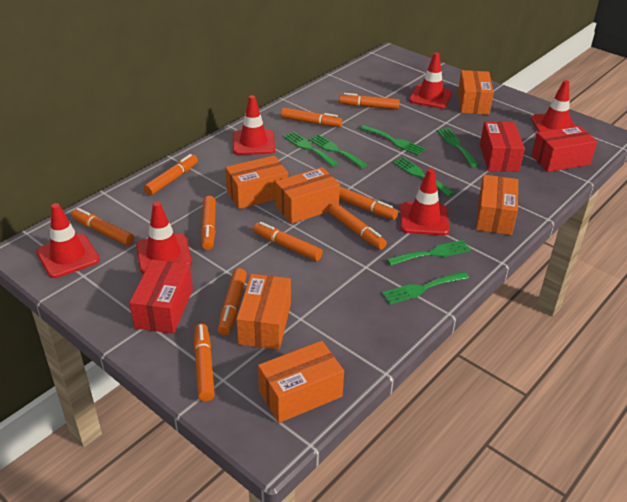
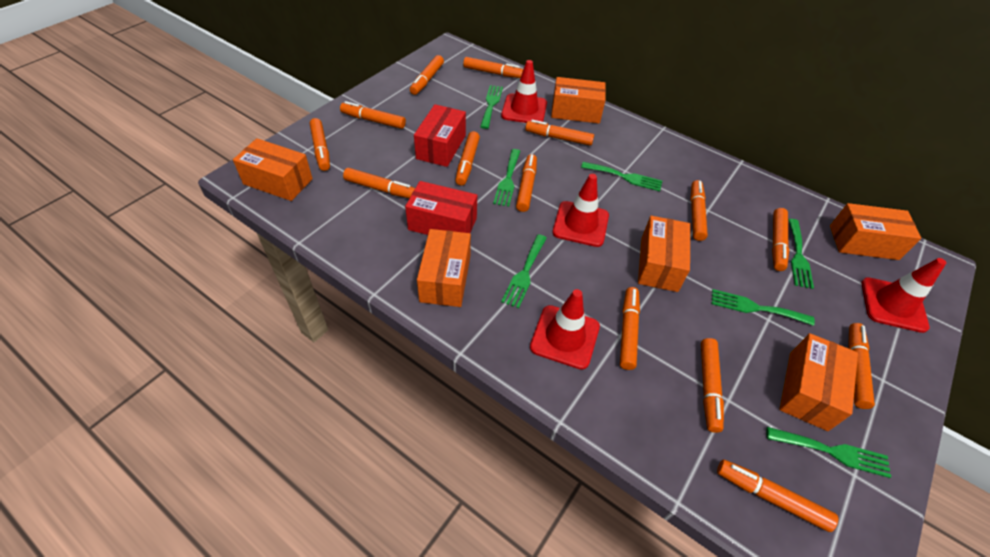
orange marker: [72,208,134,246] [144,154,198,195] [194,324,215,401] [201,196,216,250] [218,268,247,335] [253,222,323,261] [281,108,342,127] [329,203,387,250] [339,93,400,110] [339,187,398,220] = 10 -> [310,118,330,171] [340,101,406,129] [343,168,415,198] [410,55,444,95] [455,131,480,185] [463,57,523,78] [516,154,537,212] [525,120,594,146] [620,287,640,370] [690,180,708,241] [701,338,724,433] [717,459,838,532] [772,208,789,271] [848,323,875,409] = 14
red box: [129,260,193,334] [480,122,525,172] [531,126,597,172] = 3 -> [405,181,477,235] [414,104,466,167] = 2
red traffic cone: [36,203,100,278] [136,202,192,274] [233,95,275,155] [400,168,449,235] [409,52,452,109] [531,80,575,132] = 6 -> [501,60,547,123] [530,289,600,370] [553,174,609,247] [861,258,946,333] = 4

